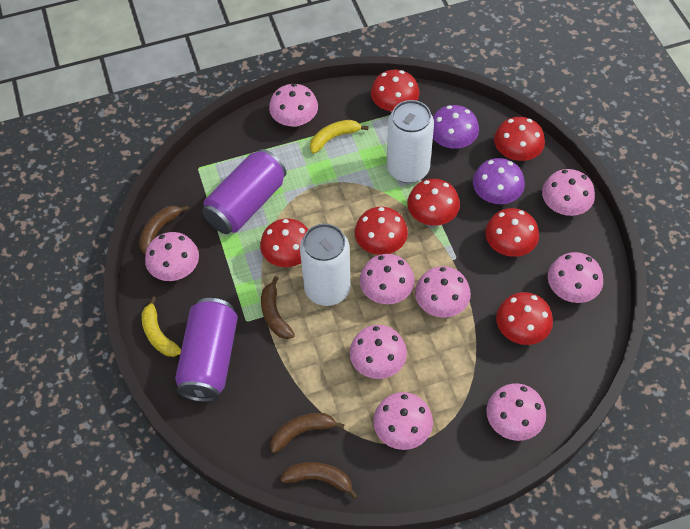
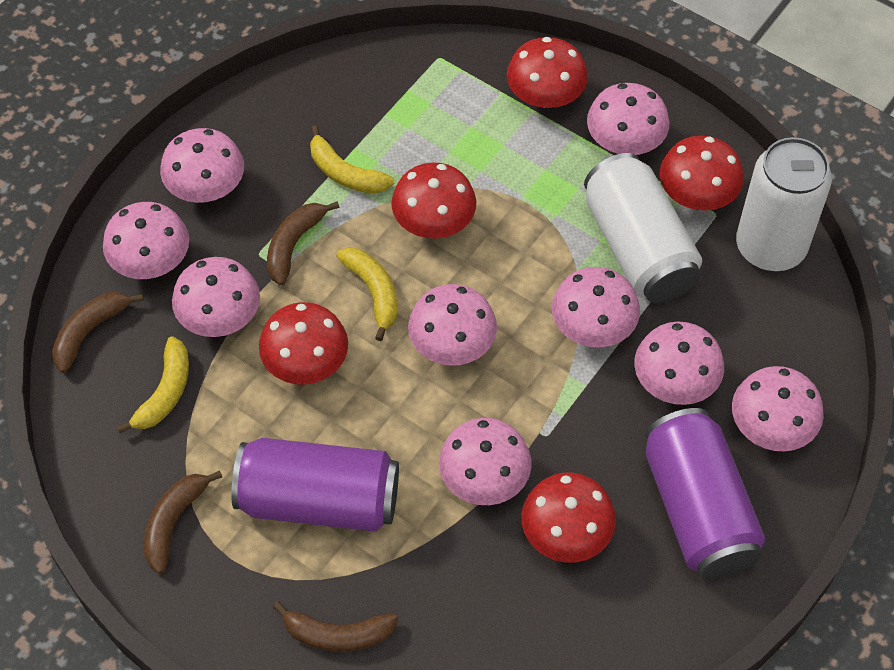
purple mushroom: [433,105,479,149] [473,158,525,204] = 2 -> none = 0
red mushroom: [260,219,308,267] [354,207,408,255] [371,69,419,112] [407,179,460,226] [485,208,539,257] [494,117,545,161] [496,292,553,345] = 7 -> [259,302,348,385] [391,162,476,239] [507,37,588,108] [521,473,616,563] [660,136,744,211] = 5
yellow banana: [142,296,181,357] [310,120,369,154] = 2 -> [117,337,189,433] [310,126,394,194] [336,247,398,341] = 3

